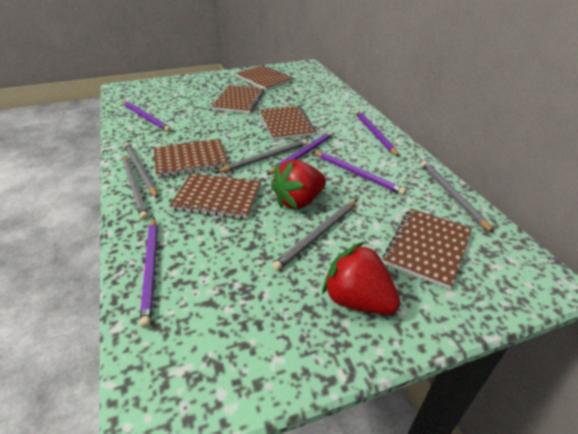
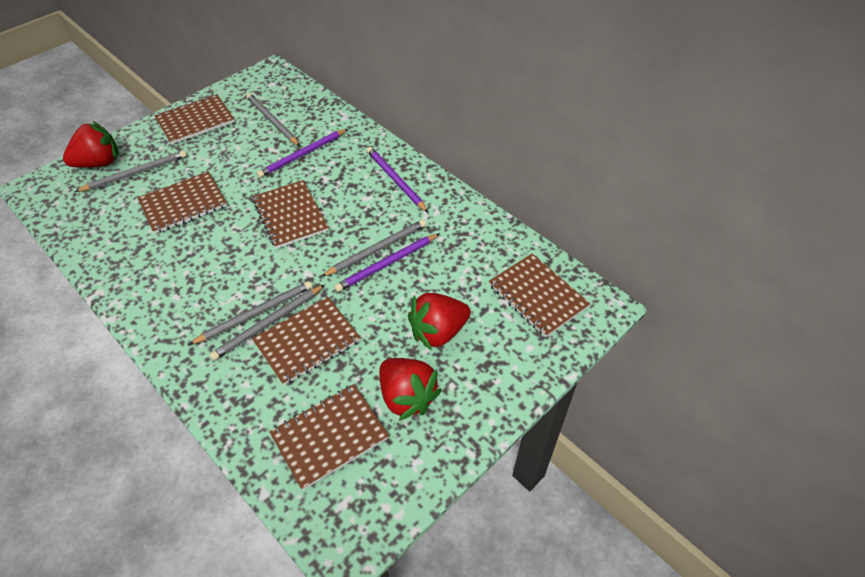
purple pencil: [122,101,171,132] [139,218,158,328] [267,131,333,175] [313,151,406,195] [355,110,399,157] = 5 -> [257,129,348,178] [334,233,440,292] [367,147,429,213] = 3
red strawberry: [271,160,326,209] [322,242,400,315] = 2 -> [63,121,119,168] [379,358,442,421] [408,293,471,350] = 3

